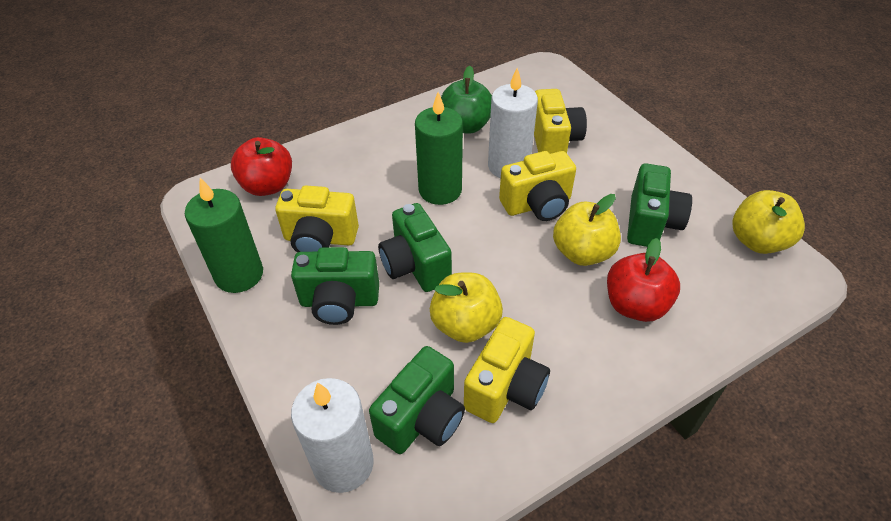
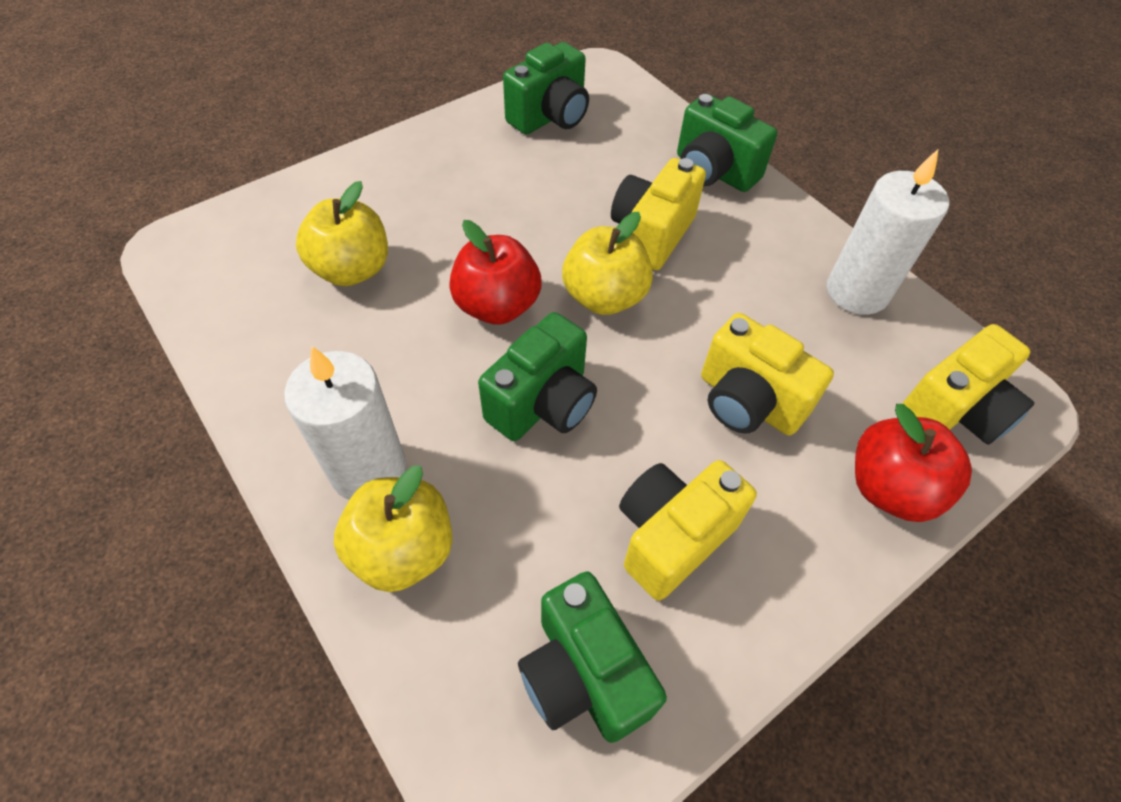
green apple: [441,66,492,134] = 1 -> none = 0
green candle: [185,178,263,293] [415,92,463,205] = 2 -> none = 0

